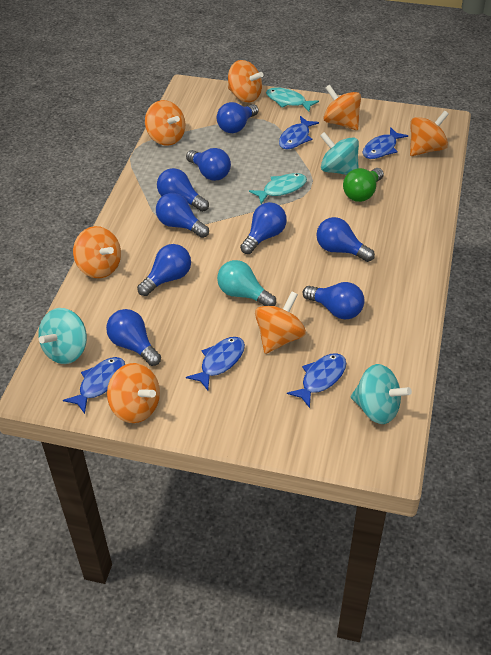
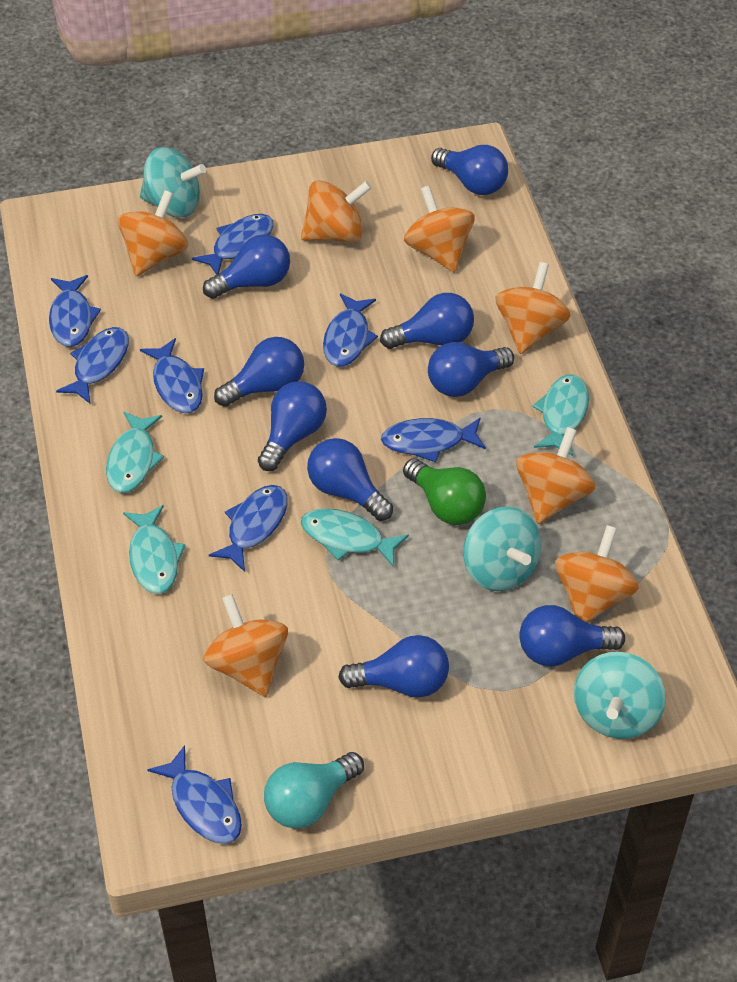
blue fish: [63,357,125,414] [186,337,245,390] [279,116,319,150] [287,353,346,408] [363,127,408,159] = 5 -> [49,275,101,347] [56,327,129,404] [140,338,204,413] [147,745,242,844] [192,214,274,275] [209,485,288,572] [323,293,378,367] [381,417,486,462] = 8
turquoise fish: [249,173,307,204] [266,87,319,112] = 2 -> [106,411,164,493] [123,505,186,594] [301,508,409,568] [532,374,589,456] = 4

